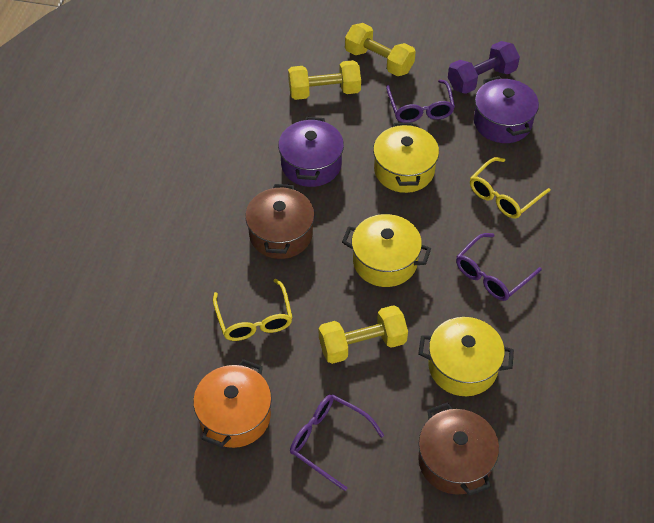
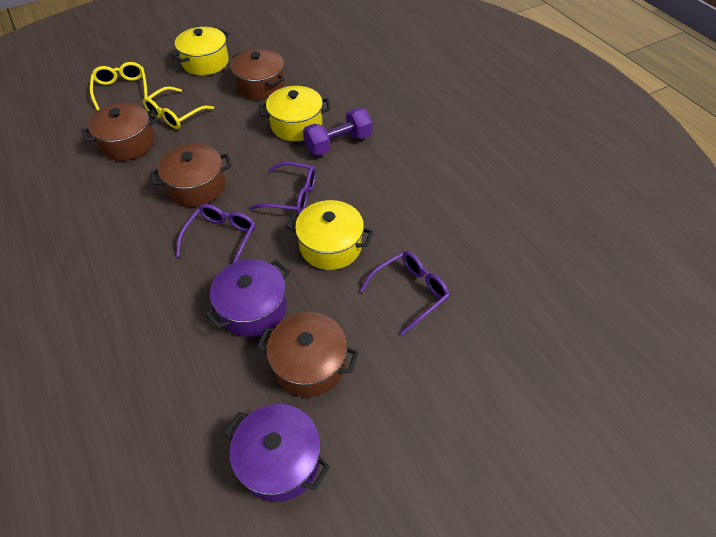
brown pot: [245,184,314,259] [418,402,499,496] = 2 -> [81,103,158,160] [151,144,232,207] [231,49,285,100] [257,312,358,397] = 4
orange pot: [193,359,272,448] = 1 -> none = 0
yellow dumbbell: [288,60,361,100] [319,305,408,364] [345,23,416,76] = 3 -> none = 0

